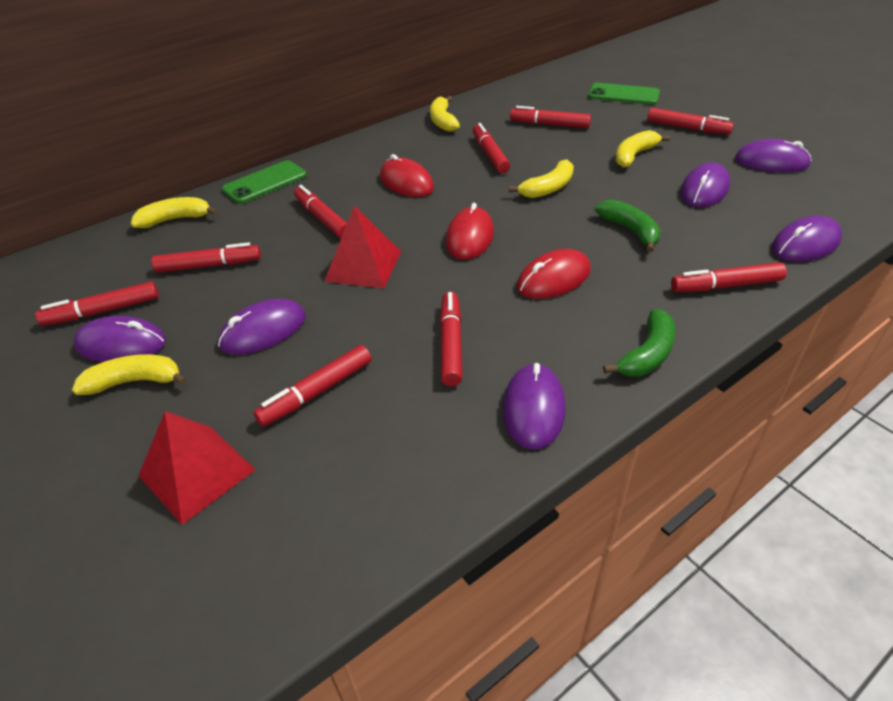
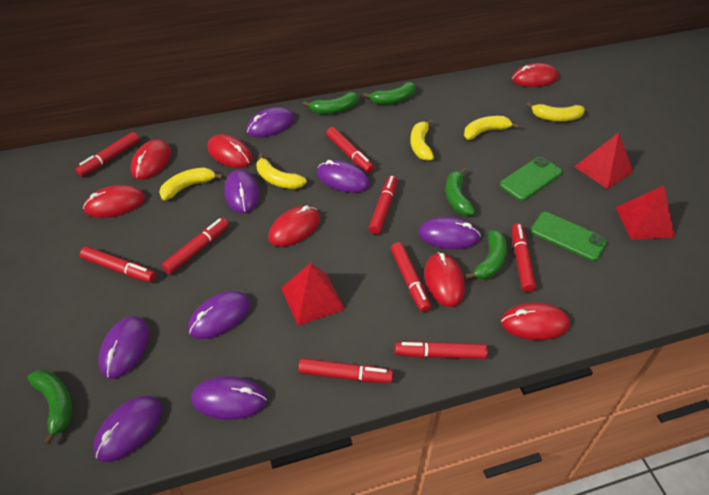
green banana: [595,199,661,252] [603,309,675,377] = 2 -> [27,370,72,445] [303,92,358,114] [363,82,416,104] [446,167,475,215] [466,230,507,279] = 5
purple mouse: [73,315,166,362] [218,299,306,355] [503,363,566,450] [680,162,730,207] [735,139,812,172] [772,216,842,262] = 6 -> [93,396,162,462] [99,316,149,379] [188,291,250,339] [191,376,267,420] [224,169,259,213] [246,107,294,137] [317,160,370,193] [418,217,481,249] = 8
red mouse: [380,154,434,197] [446,203,494,260] [517,249,591,299] = 3 -> [83,185,145,218] [131,139,171,180] [207,134,253,168] [268,205,320,247] [424,252,465,307] [501,303,570,340] [512,63,558,87] = 7
red pyramid: [139,411,256,525] [324,206,401,288] = 2 -> [281,263,345,326] [574,133,633,189] [616,185,675,240] = 3

